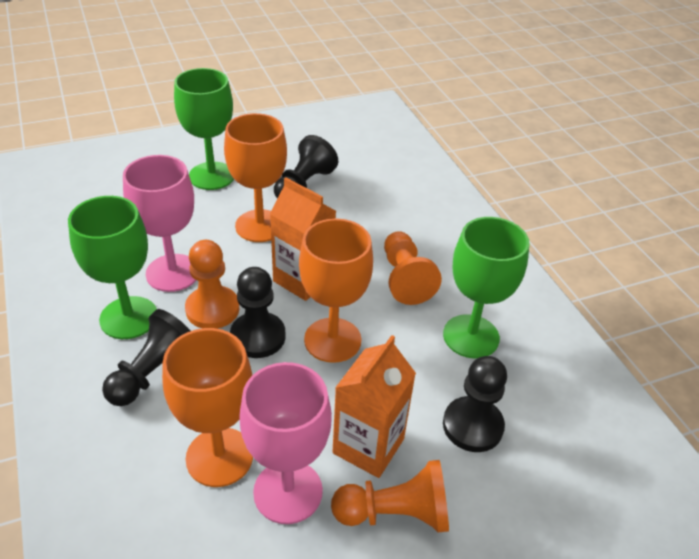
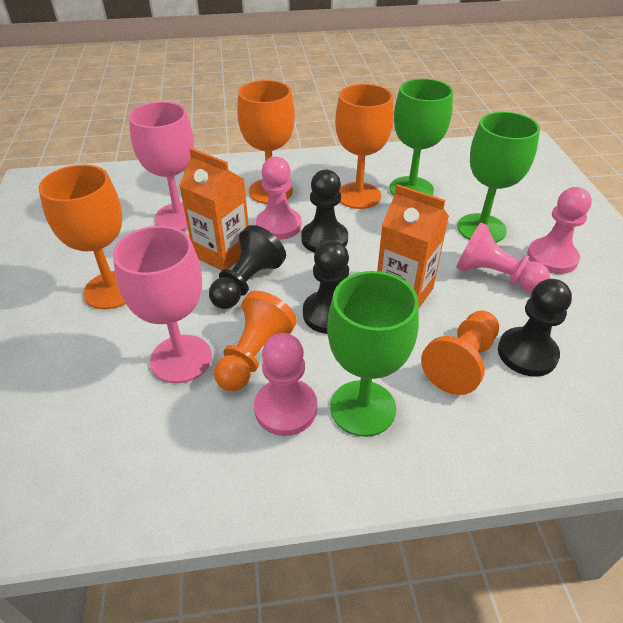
orange pawn: [185,240,239,329] [331,460,449,532] [384,231,442,305] = 3 -> [214,291,297,391] [421,311,499,395] = 2
pink pawn: none = 0 -> [254,333,317,436] [256,157,302,240] [456,222,550,292] [527,187,592,274] = 4

